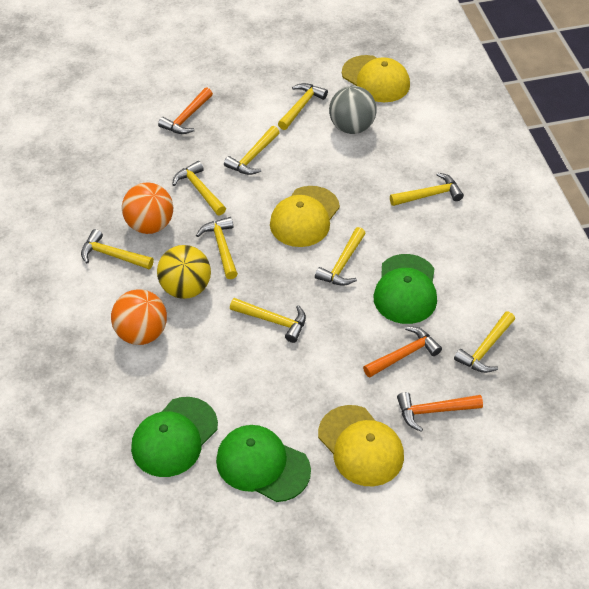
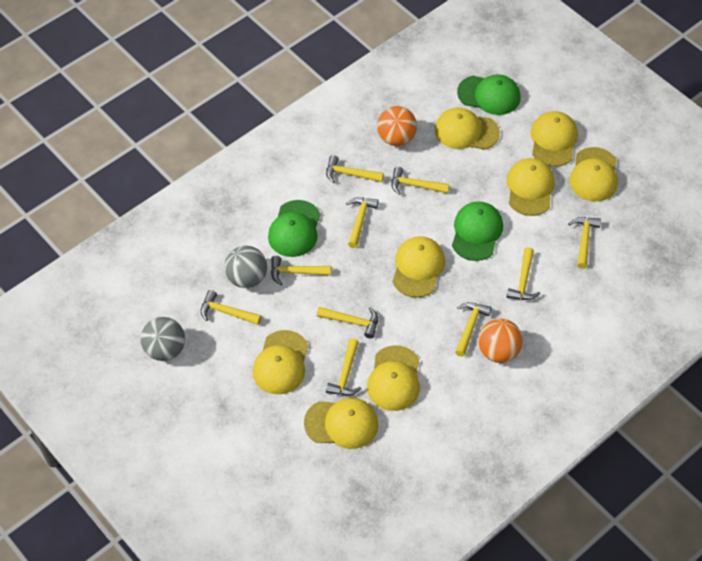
grey ball: [329,86,377,134] = 1 -> [141,317,185,361] [224,245,267,288] = 2
orange hammer: [158,87,213,134] [363,326,442,378] [397,392,483,432] = 3 -> none = 0
yellow ball: [157,245,211,299] = 1 -> none = 0
yellow cap: [270,186,340,247] [318,405,404,486] [342,55,410,102] = 3 -> [253,330,309,394] [304,398,378,449] [367,346,420,411] [393,236,445,297] [435,108,500,150] [507,158,555,216] [531,111,578,167] [569,147,618,202] = 8
yellow hammer: [81,229,154,269] [172,161,226,215] [196,217,238,279] [224,126,280,175] [230,298,306,343] [278,83,328,130] [315,227,366,286] [390,173,464,206] [454,311,515,373] = 9 -> [201,290,261,325] [271,256,331,285] [317,307,378,339] [326,155,384,183] [326,338,361,395] [346,197,379,248] [391,167,449,195] [455,302,492,357] [507,247,540,300] [568,217,601,269] = 10

